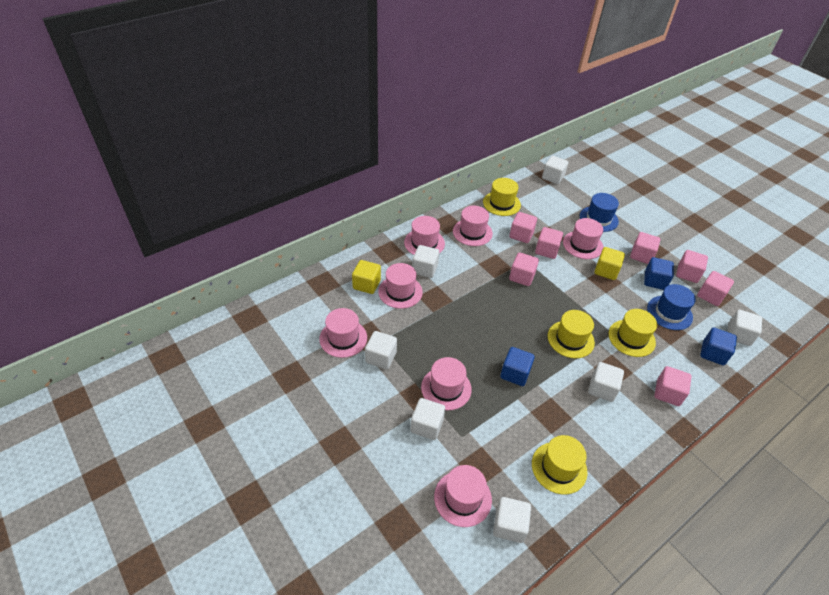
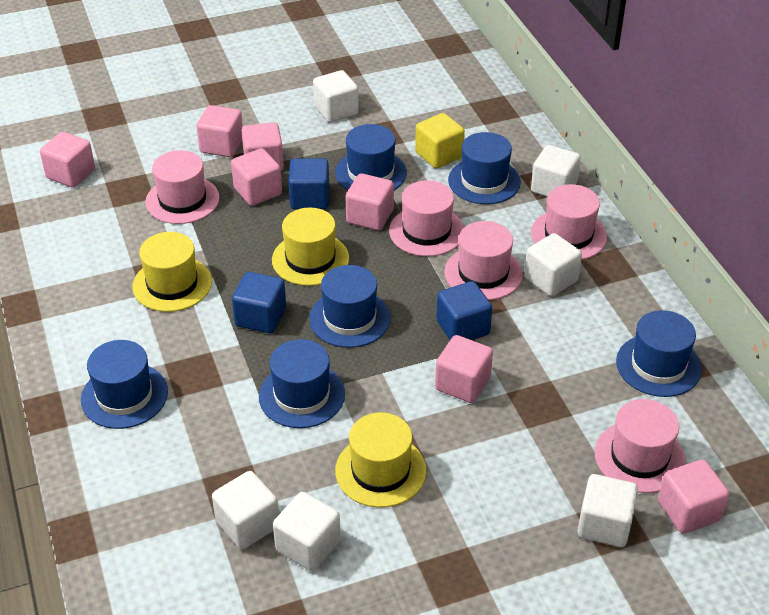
blue hat: [580,193,619,232] [647,284,696,330] = 2 -> [81,340,168,429] [259,339,345,428] [309,265,391,348] [335,124,407,190] [448,132,521,204] [616,310,702,397] = 6
pink hat: [319,308,367,358] [378,263,423,309] [404,216,445,255] [421,357,472,410] [434,465,492,527] [453,206,493,246] [563,218,604,259] = 7 -> [145,150,220,224] [389,180,464,256] [444,221,523,300] [531,184,607,260] [595,399,686,493] = 5
white cube: [365,331,397,369] [410,398,445,440] [412,245,439,278] [493,497,531,543] [542,156,568,184] [588,362,624,402] [727,310,762,346] = 7 -> [212,471,279,549] [273,492,341,571] [313,70,359,123] [524,233,582,296] [531,145,581,197] [578,474,638,547] = 6
yellow cube: [352,260,381,294] [595,247,625,280] = 2 -> [415,113,465,168] = 1
yellow hat: [483,178,521,216] [532,435,587,494] [548,310,595,358] [608,309,657,357] = 4 -> [132,232,212,312] [272,207,349,286] [335,412,426,508] = 3

